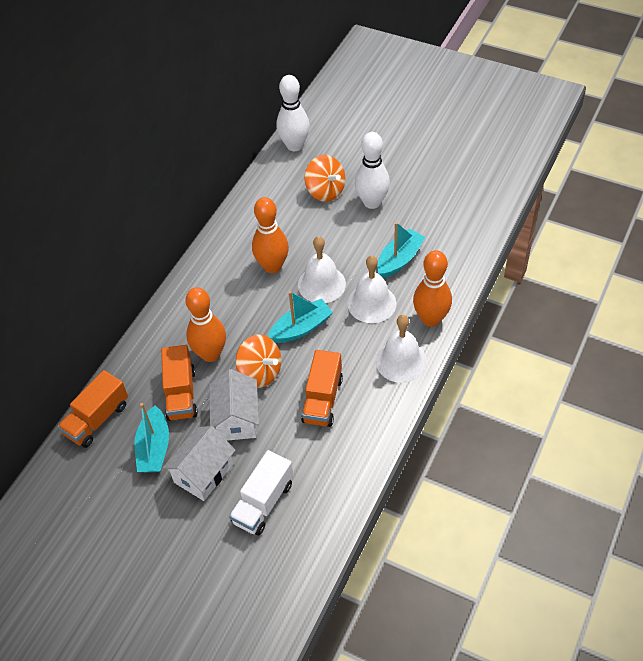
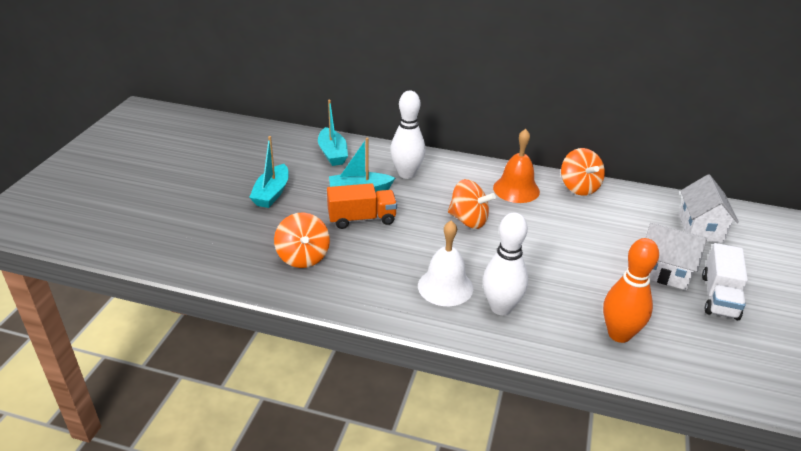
orange bell: none = 0 -> [493,129,540,203] = 1
orange bowling pin: [185,287,226,362] [252,197,289,273] [413,250,452,327] = 3 -> [603,238,659,343] = 1
orange spinning top: [236,334,281,388] [305,155,345,202] = 2 -> [274,213,330,268] [448,179,496,229] [561,148,605,196] = 3
orange truck: [58,370,128,448] [161,345,198,421] [301,350,343,427] = 3 -> [327,183,397,229] = 1
white bell: [298,236,346,303] [347,256,396,323] [376,315,427,383] = 3 -> [418,220,473,306] = 1

